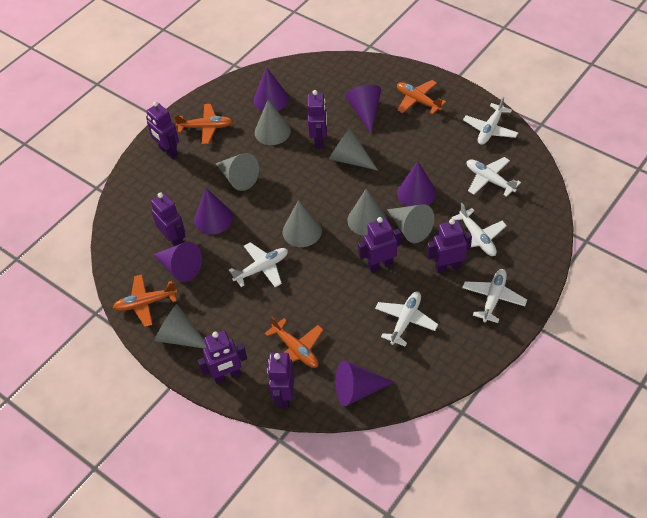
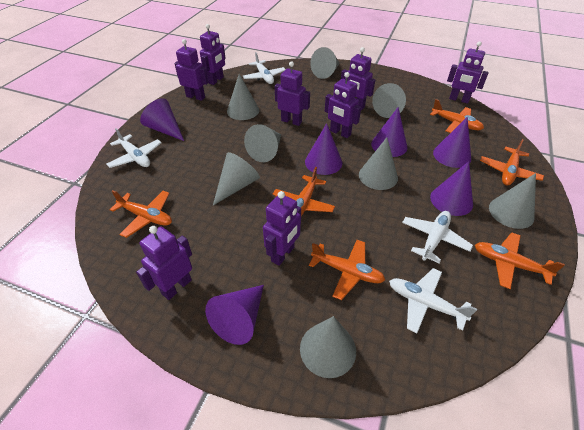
grey cone: [154,304,206,348] [216,153,259,191] [255,100,291,145] [283,200,322,247] [329,128,378,170] [347,189,387,236] [387,204,434,243] = 7 -> [213,152,260,205] [227,74,259,120] [244,124,281,162] [300,316,356,378] [310,47,340,79] [359,137,398,190] [372,83,406,118] [489,173,536,229] = 8
orange plane: [113,274,177,327] [174,104,233,144] [264,316,323,368] [397,80,446,115] = 4 -> [110,190,172,238] [273,167,335,216] [309,240,385,300] [430,99,484,133] [475,232,565,289] [480,139,544,186] = 6
purple robot: [146,101,179,159] [151,193,186,246] [198,330,247,384] [267,352,295,409] [307,90,327,149] [358,217,401,272] [427,219,472,273] = 7 -> [136,226,192,300] [175,39,209,101] [200,24,226,85] [263,191,301,266] [275,62,310,126] [325,72,361,138] [341,47,375,111] [447,41,489,104] = 8
white plane: [229,242,288,287] [375,292,438,346] [451,203,507,256] [462,269,527,323] [463,96,518,145] [467,157,521,197] = 6 -> [106,128,162,168] [243,52,286,84] [389,268,477,333] [402,211,473,263] = 4

